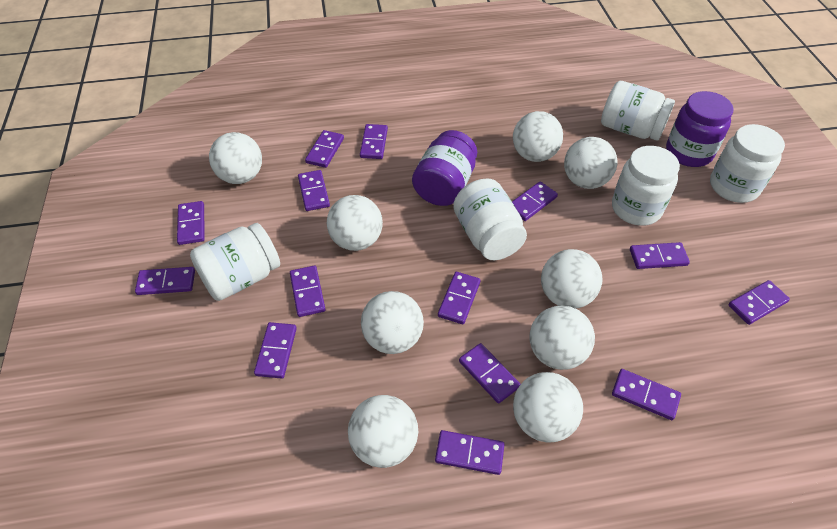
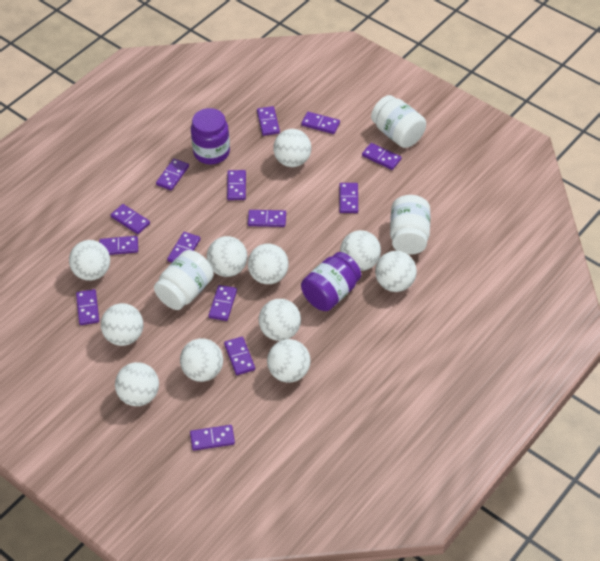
white ball: [209,132,262,184] [327,195,383,251] [348,395,418,468] [361,291,424,354] [513,111,563,162] [513,372,583,443] [530,305,595,370] [541,249,602,309] [564,137,617,189] = 9 -> [69,240,110,281] [101,303,143,346] [115,362,159,406] [180,338,223,382] [207,236,248,277] [248,244,289,284] [259,299,301,341] [267,339,311,383] [273,129,311,167] [340,230,381,271] [375,251,417,292] = 11
white jar: [190,223,280,301] [453,178,527,260] [601,81,675,141] [612,146,680,226] [710,124,785,203] = 5 -> [154,250,214,310] [371,95,426,148] [390,195,430,255] = 3

